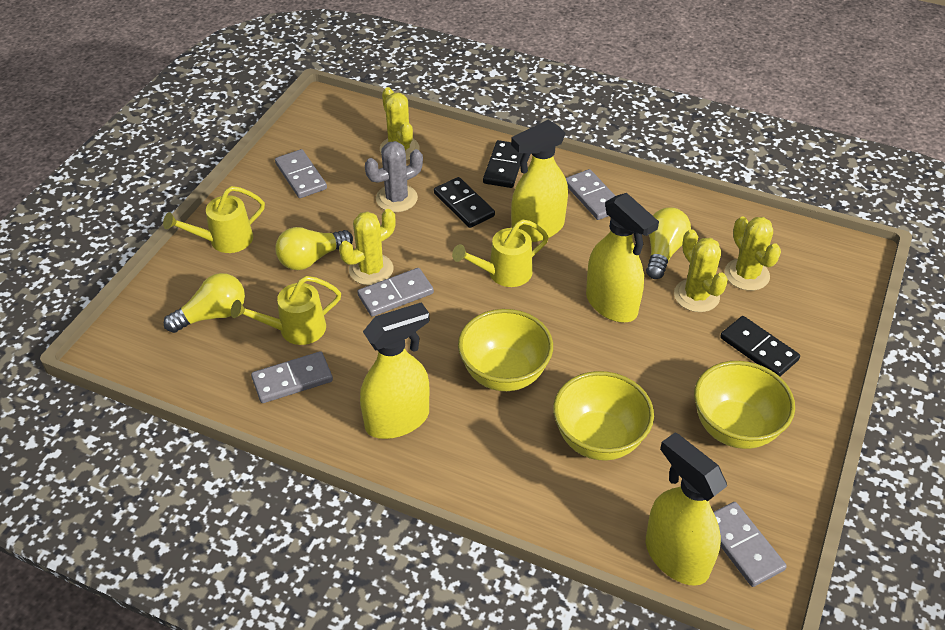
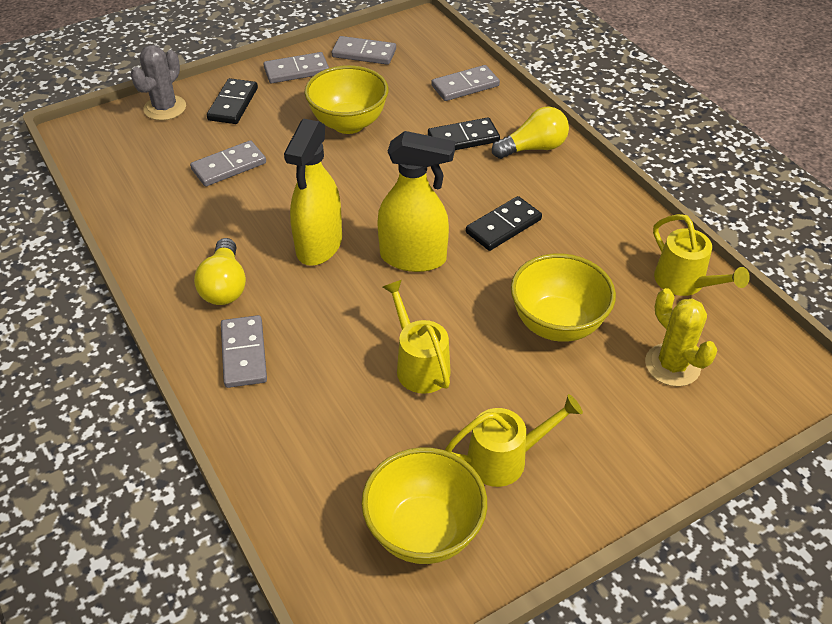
yellow cactus: [339,209,396,285] [380,87,419,161] [674,229,728,312] [725,216,781,291] = 4 -> [645,288,718,387] = 1
yellow light bulb: [164,273,245,333] [275,227,353,270] [646,207,691,279] = 3 -> [194,238,246,305] [492,107,569,159] = 2
yellow spray bottle: [360,302,429,439] [511,120,568,242] [586,193,659,322] [646,433,727,586] = 4 -> [284,119,342,266] [377,131,455,272] = 2

